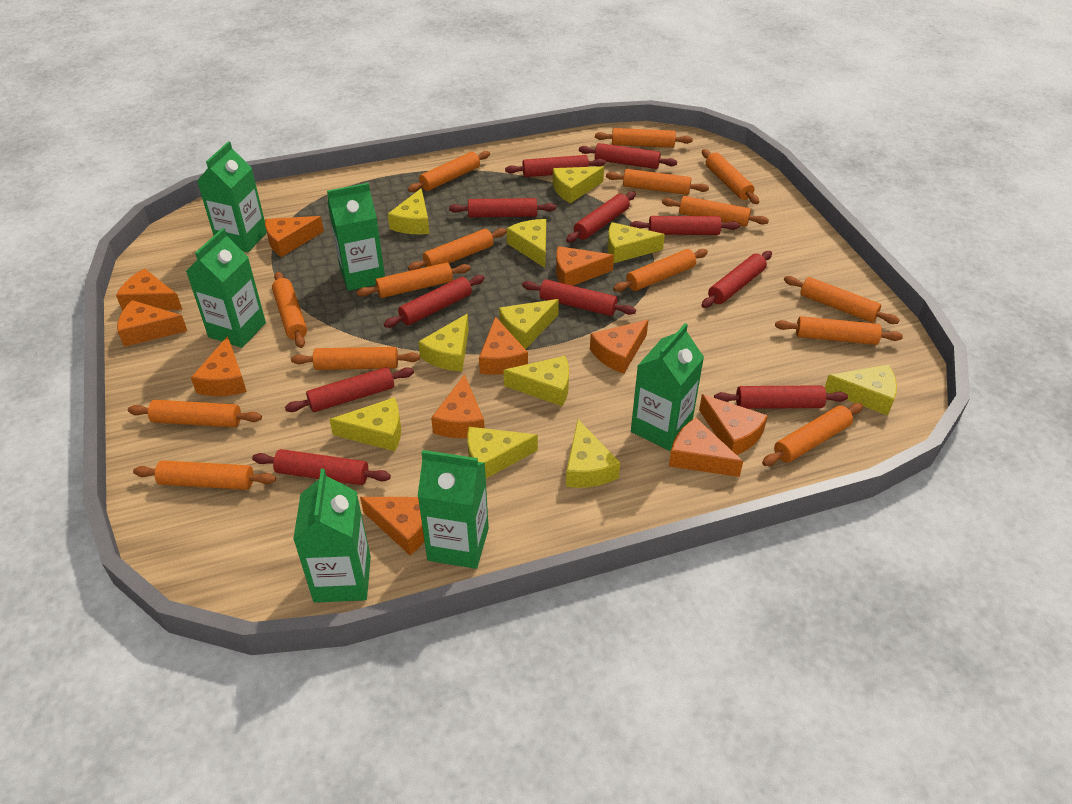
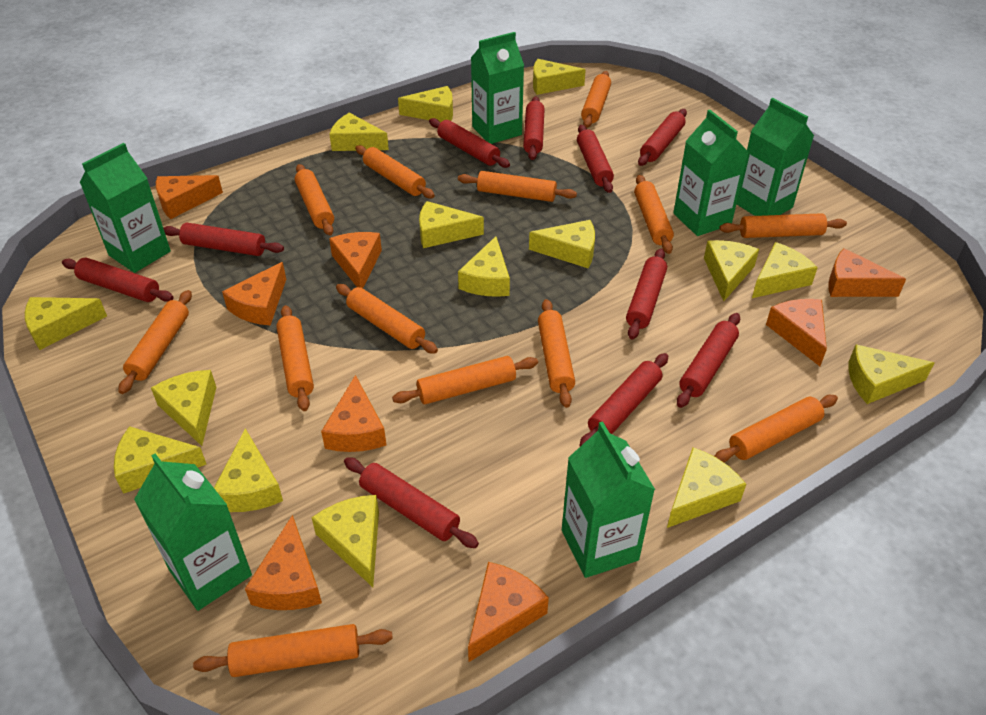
orange cheese: [116,269,182,311] [117,300,187,347] [191,336,247,396] [265,216,324,257] [360,497,424,555] [431,374,485,438] [479,316,528,375] [556,246,614,286] [590,320,648,374] [669,418,743,477] [699,394,768,455] = 11 -> [156,175,223,219] [222,262,286,326] [245,515,322,610] [321,375,386,452] [329,232,382,288] [468,562,549,662] [766,299,827,366] [828,248,906,297] = 8
orange rolling pin: [128,400,262,427] [133,460,276,490] [272,272,307,348] [291,347,420,370] [356,262,471,298] [408,151,490,192] [408,228,507,271] [595,128,693,148] [606,169,709,195] [613,249,708,292] [662,196,769,227] [702,149,759,204] [762,403,863,466] [775,316,903,345] [784,276,899,324] = 15 -> [118,290,192,394] [193,624,393,677] [276,305,314,411] [295,164,334,236] [336,284,438,354] [355,145,435,199] [392,356,538,404] [458,171,577,202] [538,299,575,408] [581,71,611,128] [634,175,674,254] [714,395,838,462] [720,213,847,238] = 13
red rolling pin: [252,449,391,485] [285,367,414,412] [384,275,485,328] [449,198,556,218] [505,155,606,177] [522,279,636,316] [566,191,636,243] [579,143,677,169] [630,216,740,235] [701,251,772,308] [714,385,848,409] = 11 -> [62,258,174,302] [163,223,284,256] [344,457,479,548] [429,118,510,168] [523,97,544,160] [577,125,614,193] [580,353,668,446] [626,249,667,339] [638,109,687,166] [677,313,740,408] = 10
yellow cheese: [329,397,401,451] [388,188,430,234] [418,314,469,372] [467,427,538,478] [499,299,559,349] [503,356,569,407] [507,219,546,268] [553,166,604,203] [566,420,620,488] [608,222,665,263] [825,364,897,416] = 11 -> [25,297,107,350] [114,426,207,494] [151,370,216,446] [214,428,283,512] [312,495,379,587] [329,113,389,151] [398,86,453,122] [419,201,484,248] [458,236,510,297] [529,220,595,268] [533,59,586,95] [667,447,746,528] [704,240,759,301] [752,242,818,298] [848,345,934,404] = 15

